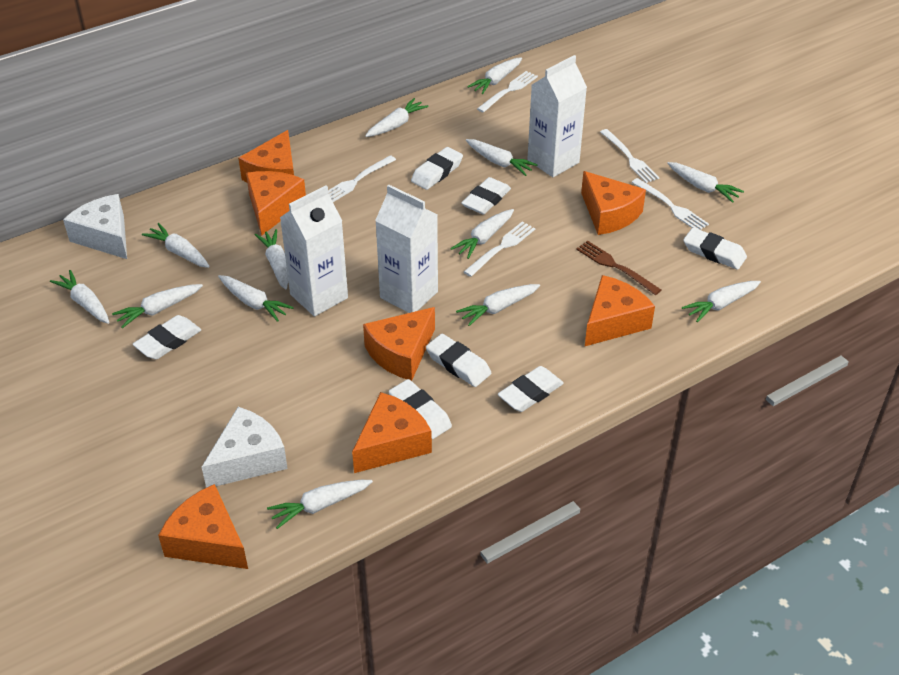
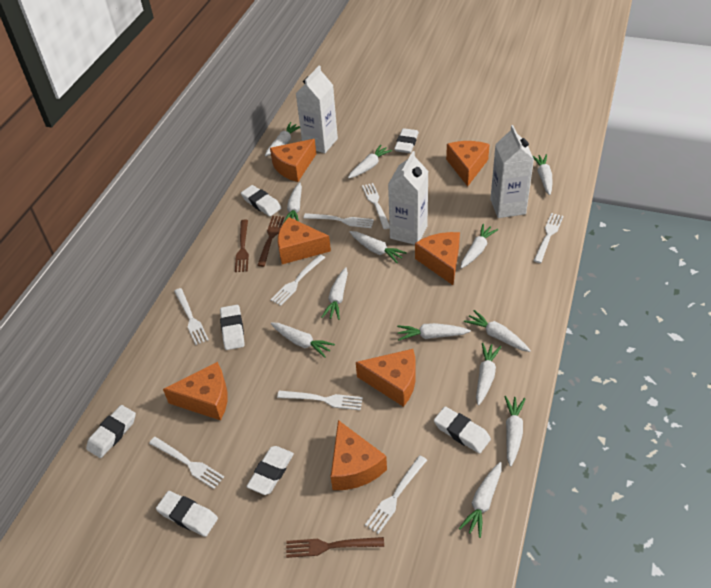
brown fork: [576,241,661,295] = 1 -> [235,220,249,272] [257,216,284,267] [286,537,384,558] = 3
white cheese: [63,194,127,259] [202,407,288,488] = 2 -> none = 0
white fork: [328,155,396,202] [464,221,535,277] [477,71,538,113] [600,129,660,183] [631,178,709,230] = 5 -> [149,437,224,489] [174,288,209,345] [270,254,325,306] [277,390,363,410] [304,213,374,228] [362,183,390,229] [365,455,427,534] [534,213,564,263] = 8

